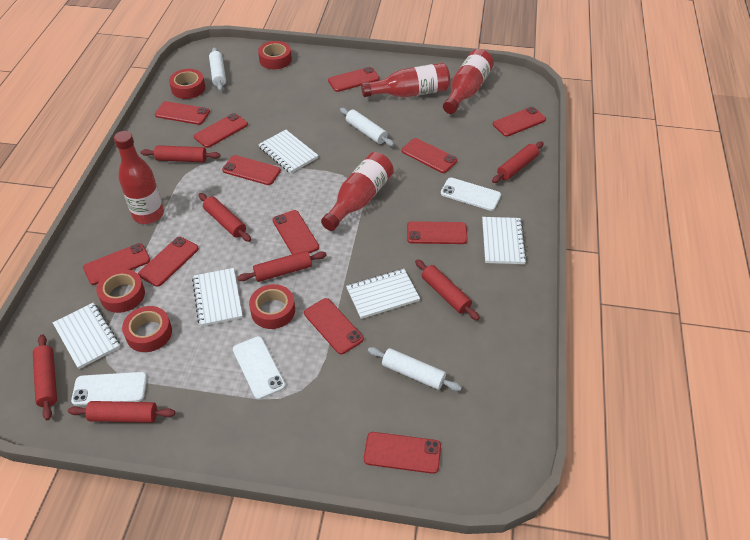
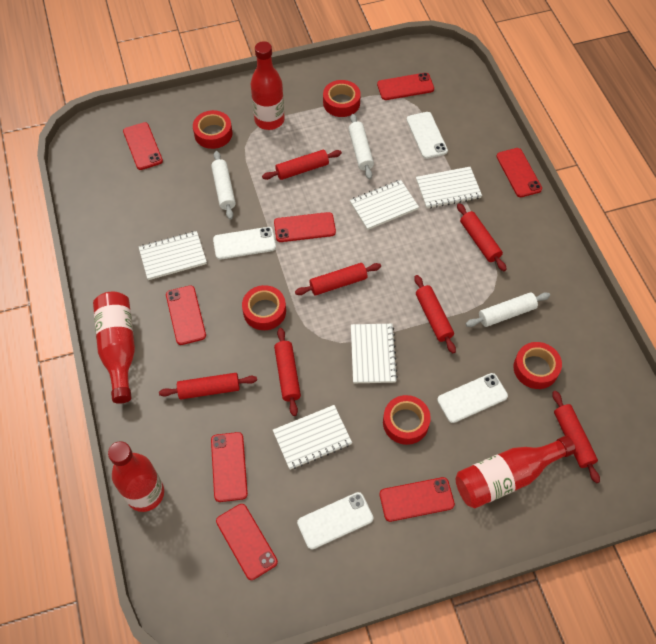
red phone: [83,243,150,285] [138,237,199,287] [155,101,210,125] [194,113,248,148] [222,155,281,185] [273,210,319,254] [304,298,364,354] [328,67,380,92] [364,432,441,474] [402,138,457,173] [407,221,468,244] [493,107,546,137] = 12 -> [123,122,163,170] [166,285,206,345] [211,432,248,502] [216,504,278,580] [274,212,336,242] [377,73,434,100] [380,477,455,522] [496,148,542,197] = 8
white phone: [71,372,147,406] [233,336,286,400] [441,178,501,211] = 3 -> [213,227,276,260] [297,492,373,550] [407,112,448,159] [437,373,508,423] = 4

